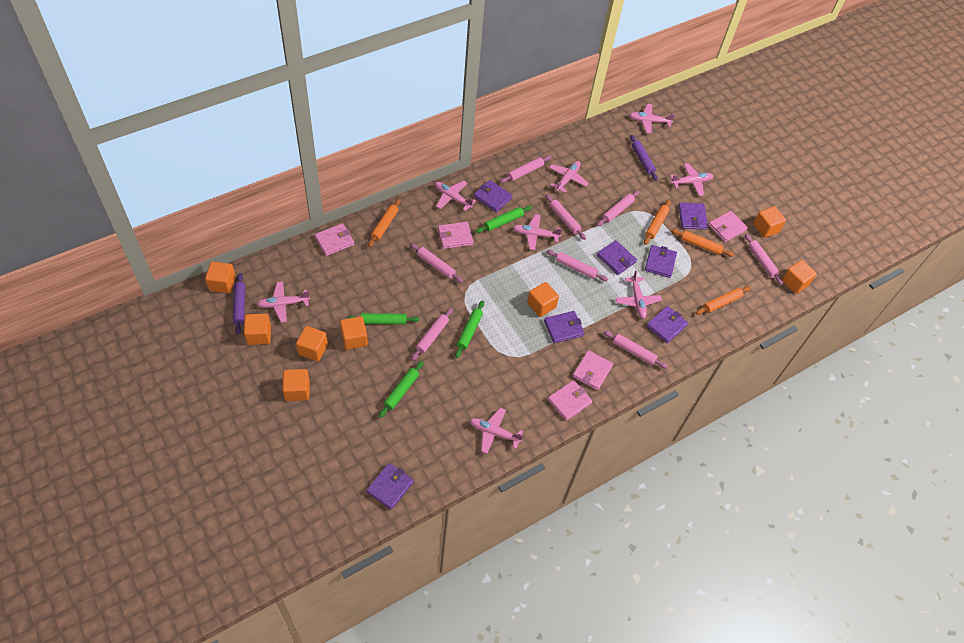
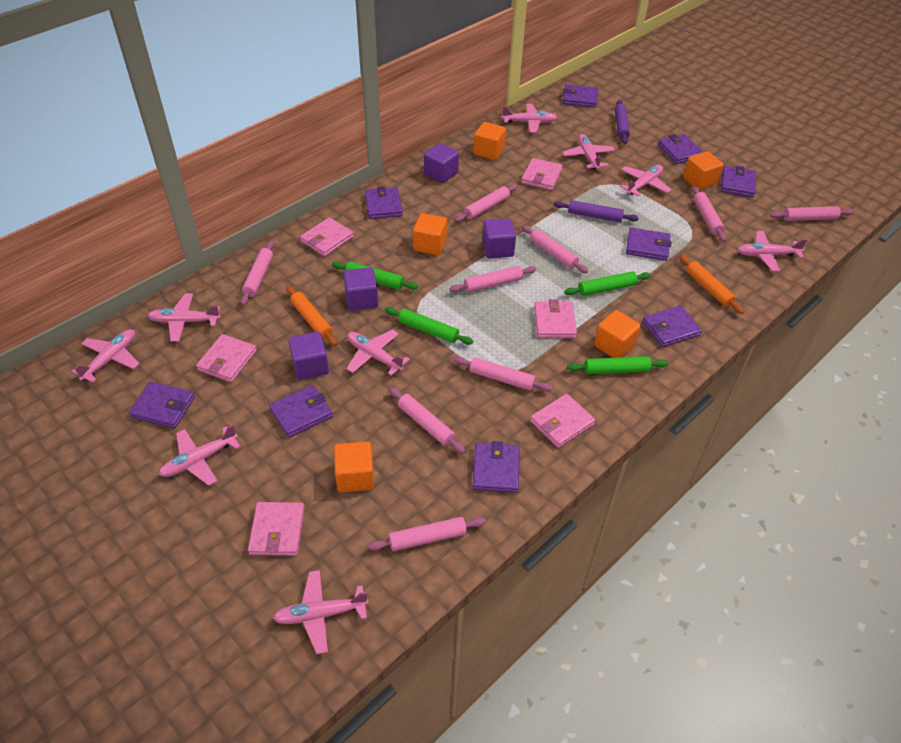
orange cube: [205,261,236,294] [244,313,271,345] [282,369,310,401] [296,326,328,361] [340,316,368,350] [527,282,559,317] [753,206,786,238] [782,260,817,294] = 8 -> [334,441,374,492] [413,213,447,255] [474,122,506,160] [594,310,641,358] [683,151,724,191] = 5
orange rolling pin: [368,199,401,247] [644,200,671,245] [671,229,734,257] [696,286,751,315] = 4 -> [286,286,337,346] [679,255,744,314] = 2
pink plane: [256,281,310,323] [435,181,476,211] [469,408,524,453] [513,214,562,250] [549,161,589,193] [616,270,662,319] [629,104,675,134] [670,163,714,196] = 8 -> [71,329,140,383] [148,293,221,342] [159,425,240,486] [273,570,369,654] [346,330,410,376] [502,104,557,133] [562,134,615,170] [620,165,671,197] [738,231,807,271] = 9
pink rolling pin: [410,243,463,283] [411,308,453,361] [500,155,551,183] [545,194,586,240] [546,250,608,281] [597,190,639,226] [603,330,668,368] [745,234,783,285] = 8 -> [241,241,274,305] [368,517,486,551] [389,387,465,454] [450,266,537,292] [454,357,552,392] [455,184,518,222] [522,225,588,273] [692,186,726,242] [770,206,853,221] = 9
pink wallet: [315,223,354,256] [438,222,473,249] [548,380,593,421] [573,350,613,390] [708,211,748,242] = 5 -> [196,334,257,382] [248,502,305,556] [300,217,354,256] [521,158,563,190] [530,394,595,448] [534,299,577,338] = 6
purple cube: none = 0 -> [288,332,329,380] [343,267,378,311] [424,143,459,183] [482,218,516,258] = 4
purple wallet: [366,463,414,510] [474,180,513,212] [544,311,584,343] [597,240,637,275] [645,245,677,278] [646,306,688,343] [678,202,708,230] = 7 -> [129,381,195,428] [269,385,333,438] [365,186,403,219] [472,441,520,493] [562,84,599,108] [626,227,671,261] [643,306,702,347] [658,134,703,164] [721,166,756,197] = 9

